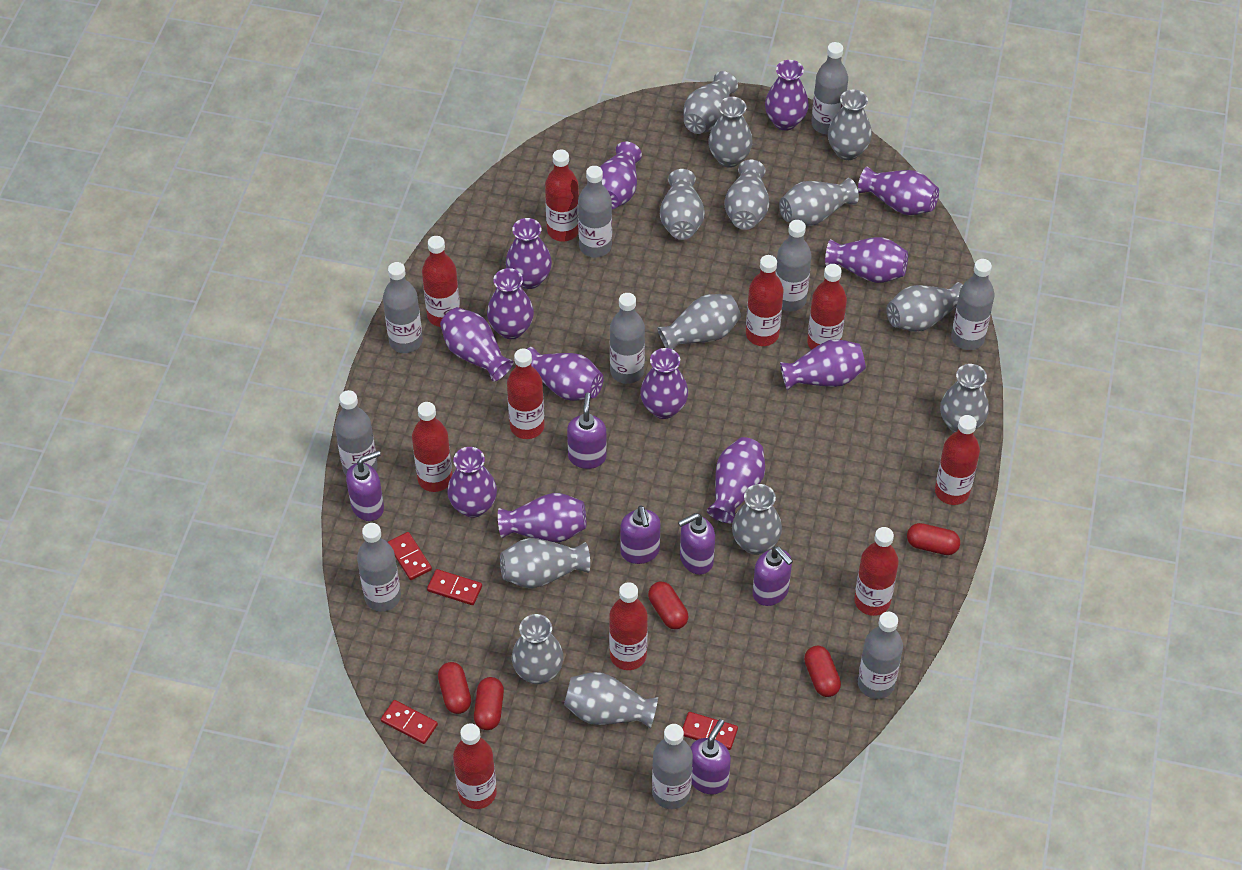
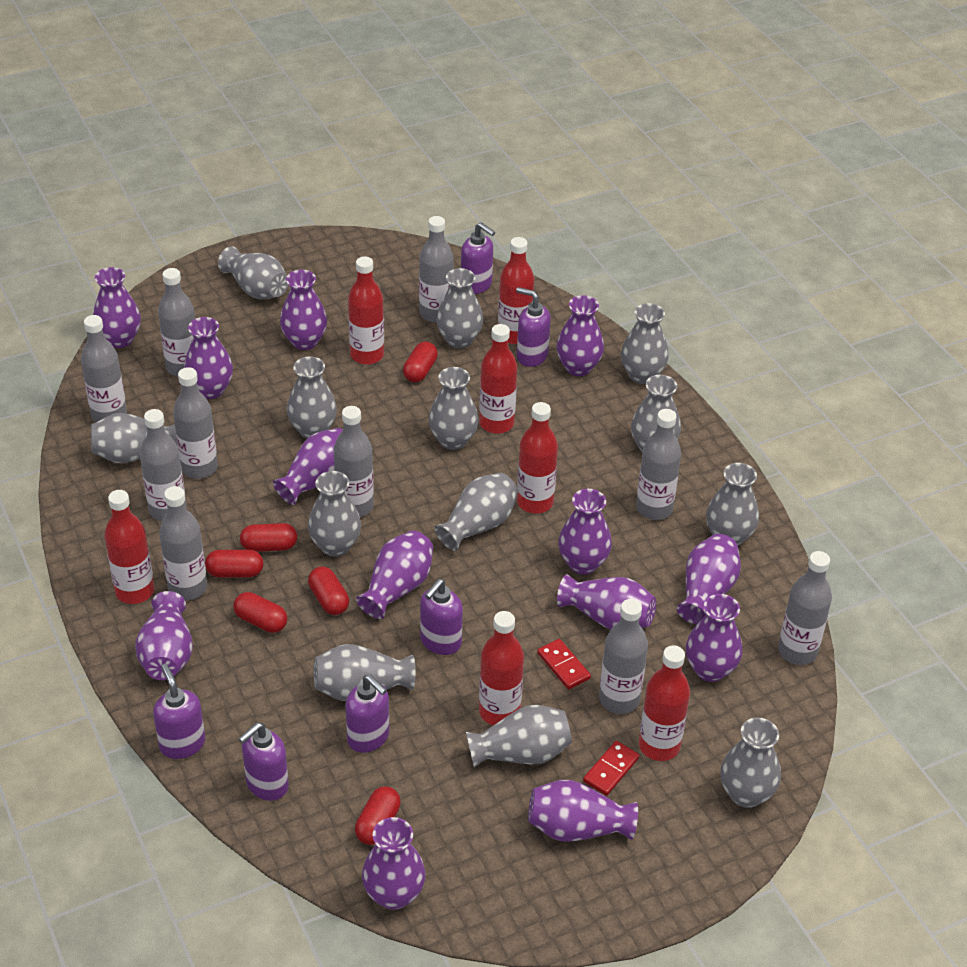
red bottle: [412,402,452,492] [422,236,460,327] [453,723,497,809] [507,349,545,439] [545,149,579,241] [609,582,648,670] [746,255,784,346] [807,264,847,350] [854,527,899,616] [935,415,980,505] = 10 -> [104,490,155,604] [348,256,384,365] [479,324,517,434] [479,611,524,725] [498,237,534,344] [517,402,558,514] [639,645,690,761] = 7
red capsule: [438,662,471,714] [474,677,504,730] [648,581,688,629] [804,646,841,697] [907,523,960,555] = 5 -> [205,550,264,577] [233,592,287,633] [240,523,297,552] [308,567,349,615] [355,786,401,845] [403,341,438,382] = 6
red domino: [381,700,438,744] [387,532,432,580] [427,569,482,605] [682,712,738,750] = 4 -> [537,639,591,689] [583,741,639,796] = 2

